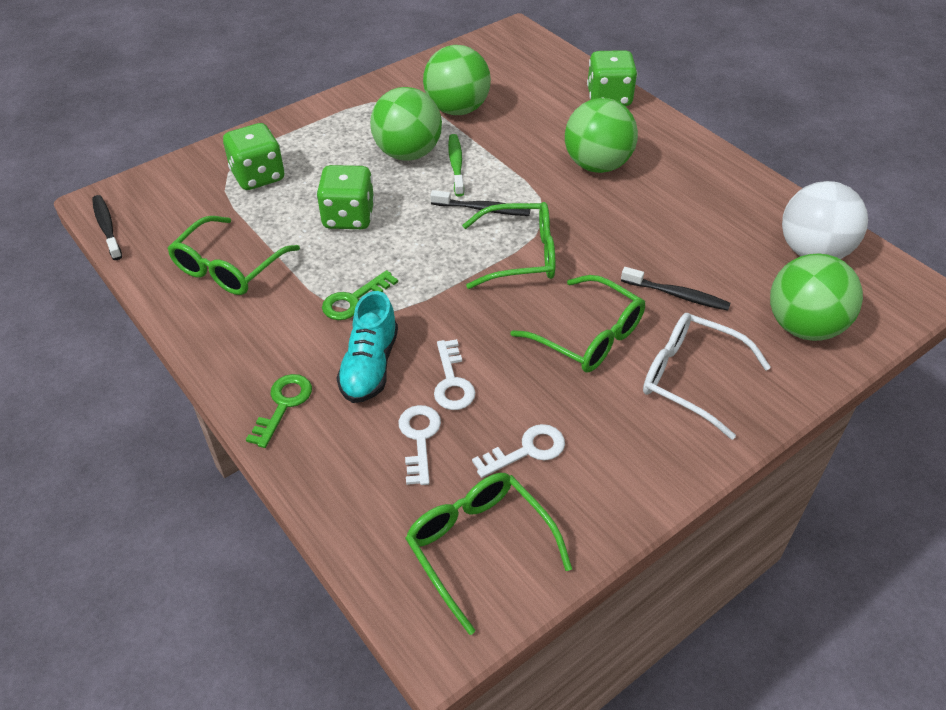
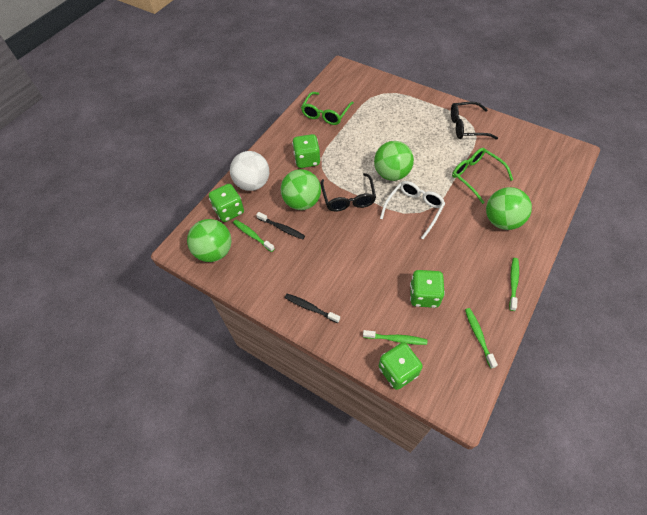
black glasses: none = 0 -> [321,173,376,212] [451,102,498,140] = 2
black toothbrush: [92,195,122,260] [430,190,531,216] [621,267,731,311] = 3 -> [256,212,305,239] [285,294,340,323] = 2
green dice: [223,123,285,190] [316,165,375,229] [587,50,638,106] = 3 -> [209,184,244,222] [292,134,321,168] [379,343,423,390] [410,270,445,308] = 4
green glasses: [167,216,300,295] [405,473,572,635] [462,202,556,289] [511,275,645,372] = 4 -> [301,92,354,125] [452,148,513,204] = 2
green key: [246,374,312,448] [322,270,398,320] = 2 -> none = 0
green toothbrush: [448,134,464,197] = 1 -> [233,220,275,252] [363,330,427,345] [465,308,498,369] [509,258,519,311] = 4
turquoise shoe: [337,291,398,403] = 1 -> none = 0
white key: [398,405,441,485] [434,339,476,410] [472,424,565,478] = 3 -> none = 0

